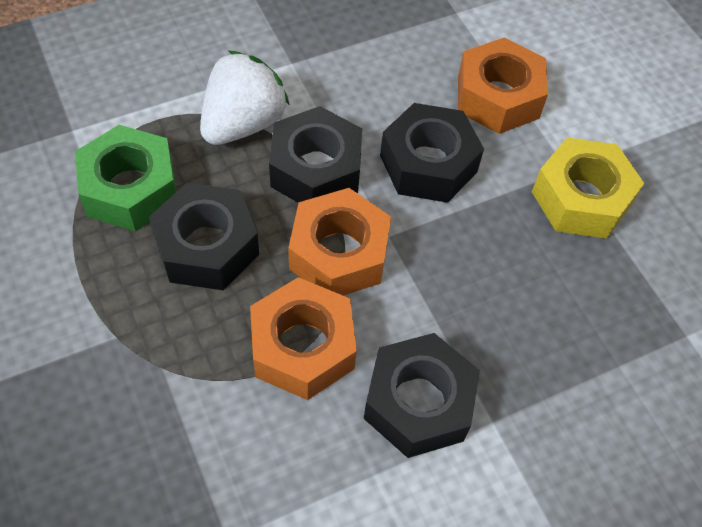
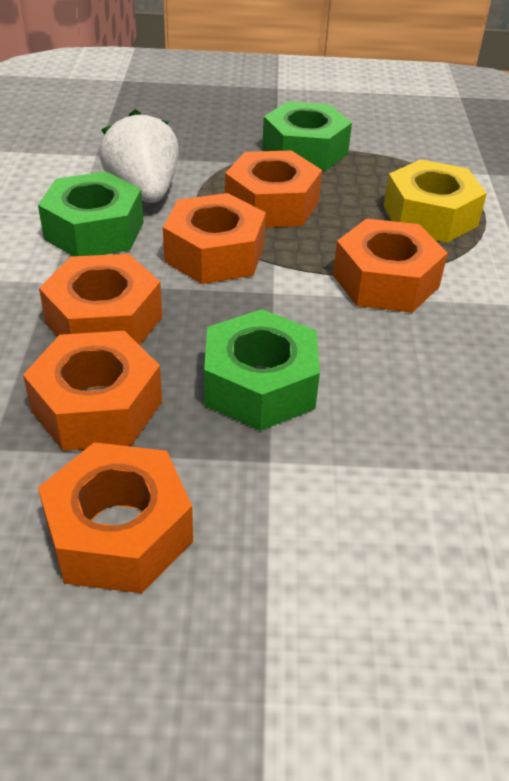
black nut: [149,182,259,290] [269,106,362,203] [364,333,480,458] [380,103,484,203] = 4 -> none = 0
green nut: [75,125,177,231] = 1 -> [38,171,144,256] [204,309,320,431] [262,101,352,171] = 3
orange nut: [250,277,357,400] [288,188,391,296] [458,38,548,134] = 3 -> [23,331,162,451] [38,442,193,593] [39,254,162,345] [163,193,266,284] [225,150,322,228] [333,219,448,313] = 6

